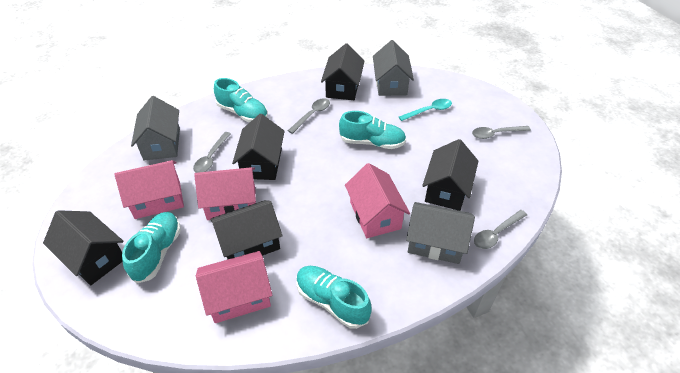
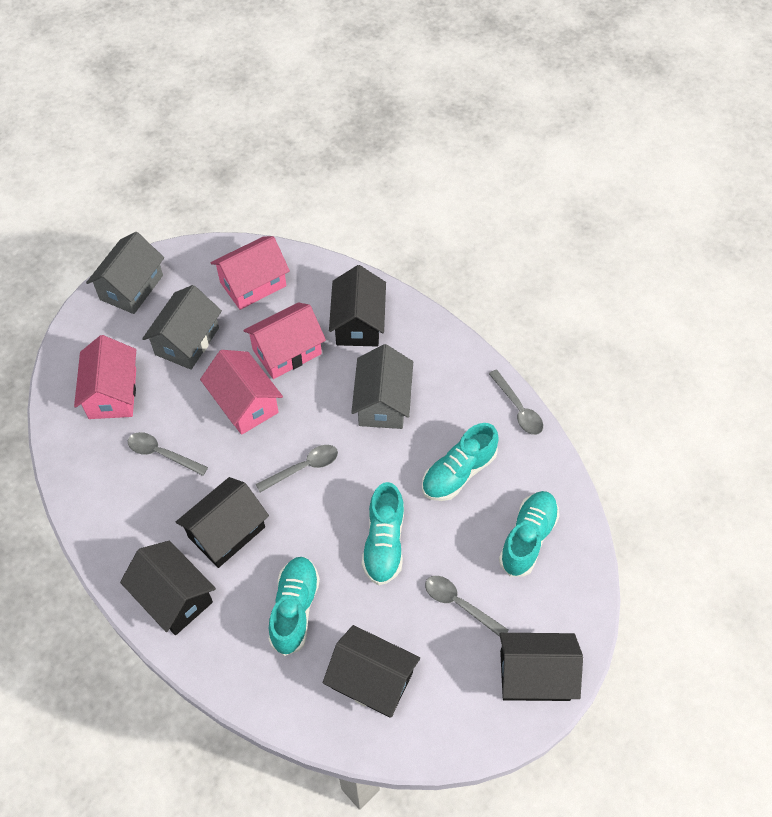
turquoise spoon: [399,99,452,121] = 1 -> none = 0

